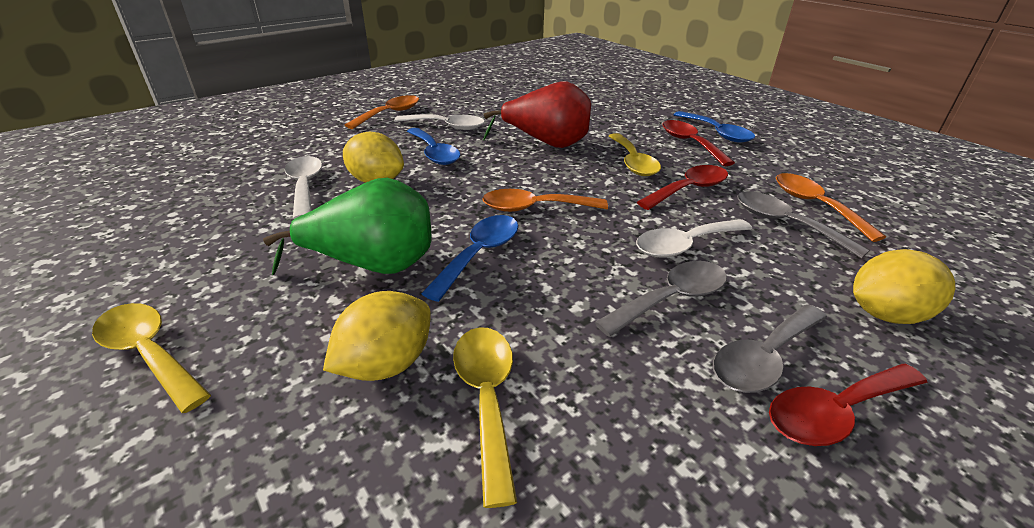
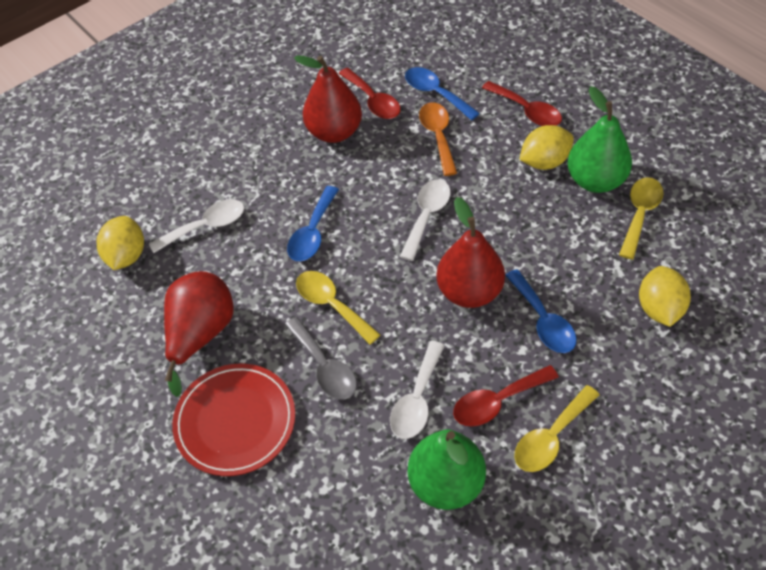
green pear: [263,178,431,275] = 1 -> [408,429,486,510] [567,86,632,193] = 2
grey spoon: [595,261,727,337] [713,304,827,393] [737,191,870,259] = 3 -> [285,317,357,400] = 1
orange spoon: [345,95,419,129] [482,189,608,212] [776,173,886,242] = 3 -> [419,102,457,176] = 1
red pear: [483,81,591,148] = 1 -> [164,271,234,397] [294,55,362,143] [436,197,505,308] = 3
red plate: none = 0 -> [172,363,295,476] = 1

